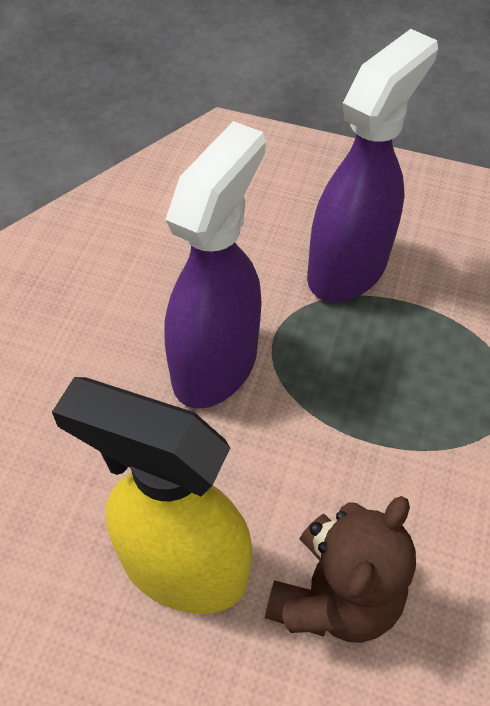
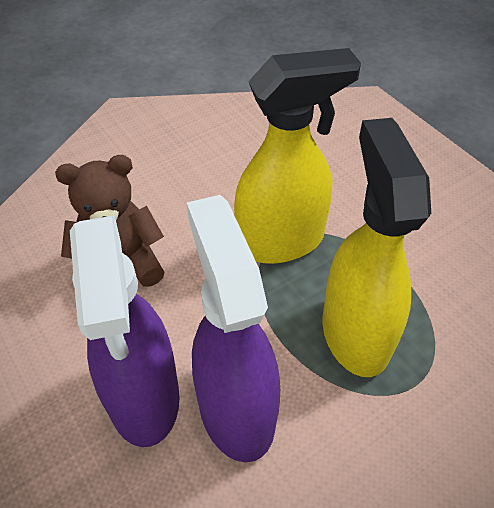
yellow spray bottle: [52,377,253,614] = 1 -> [234,48,361,264] [323,118,431,377] = 2

